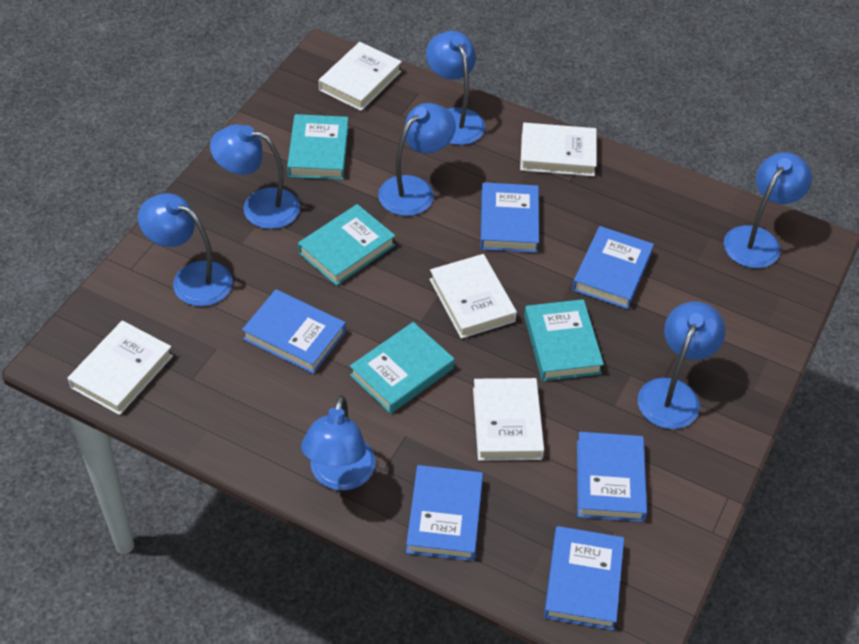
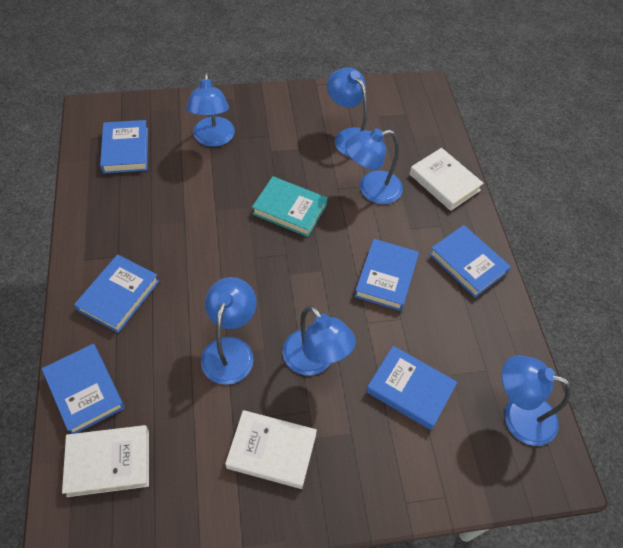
blue lamp: [138,193,233,306] [210,124,300,229] [301,395,376,491] [378,103,456,216] [426,31,485,145] [638,301,725,429] [724,152,812,268] = 7 -> [186,72,235,147] [201,277,257,385] [282,306,356,375] [327,67,368,157] [345,128,403,204] [502,355,571,446] = 6
turquoise book: [287,114,349,180] [298,204,395,286] [350,322,454,414] [524,299,604,381] = 4 -> [252,176,327,237] = 1
white book: [67,320,173,415] [318,42,402,111] [430,254,517,339] [473,378,544,461] [520,123,597,176] = 5 -> [62,425,149,497] [225,410,317,489] [410,148,484,211] = 3

